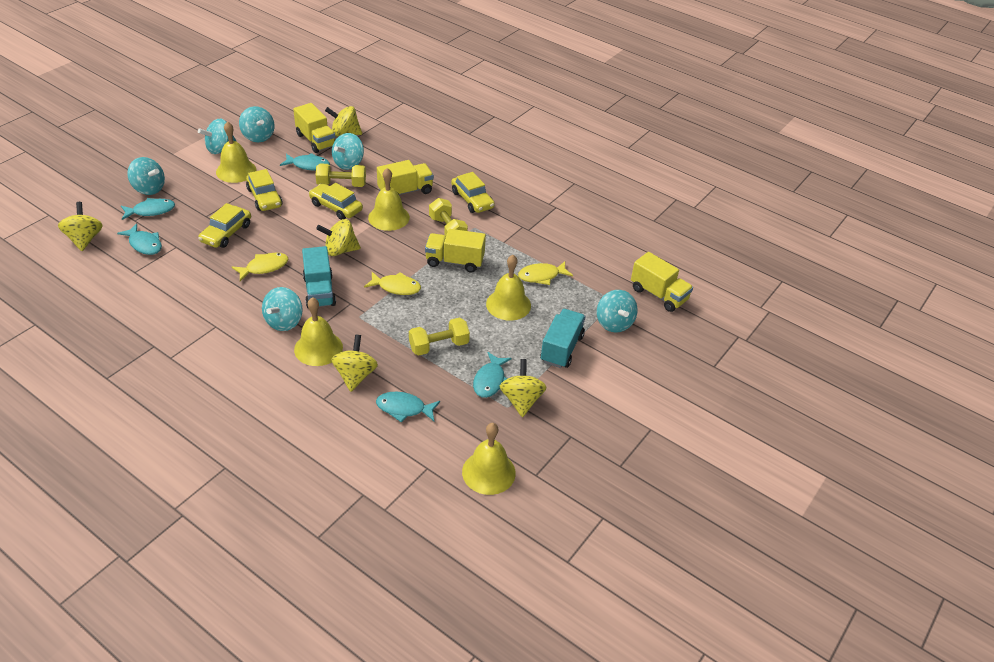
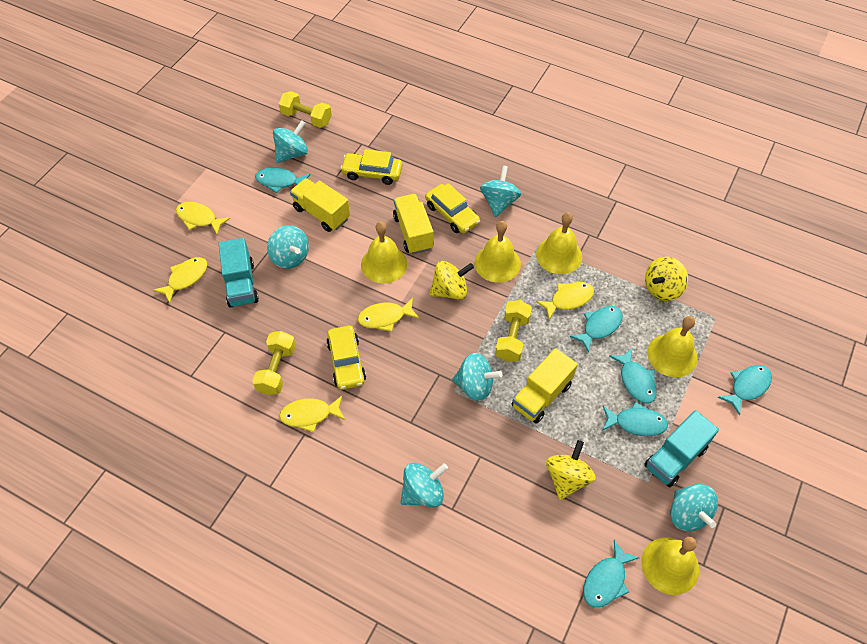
turquoise fish: [117,223,162,255] [121,198,175,220] [280,153,330,171] [376,392,440,422] [473,352,511,398] = 5 -> [255,167,311,193] [570,306,623,352] [583,540,639,608] [602,402,668,436] [609,348,656,404] [718,365,772,416] = 6
yellow car: [198,203,251,248] [246,169,283,211] [309,183,363,220] [451,172,495,213] = 4 -> [326,326,366,390] [340,149,403,185] [425,183,480,234] = 3
yellow fish: [232,253,288,281] [364,272,421,295] [518,261,573,285] = 3 -> [153,257,207,303] [176,202,230,234] [279,396,345,432] [358,298,419,332] [536,282,594,320] = 5
yellow spinning top: [58,202,103,251] [316,219,361,256] [325,106,362,137] [331,335,378,392] [500,359,547,417] = 5 -> [429,261,474,300] [546,440,596,500] [645,256,688,301] = 3
yellow truck: [293,103,335,153] [377,160,434,195] [425,229,486,272] [631,252,693,312] = 4 -> [290,178,350,232] [393,194,434,254] [512,348,578,424] = 3

